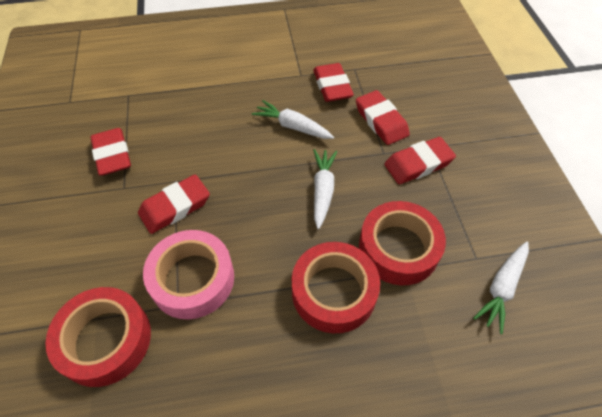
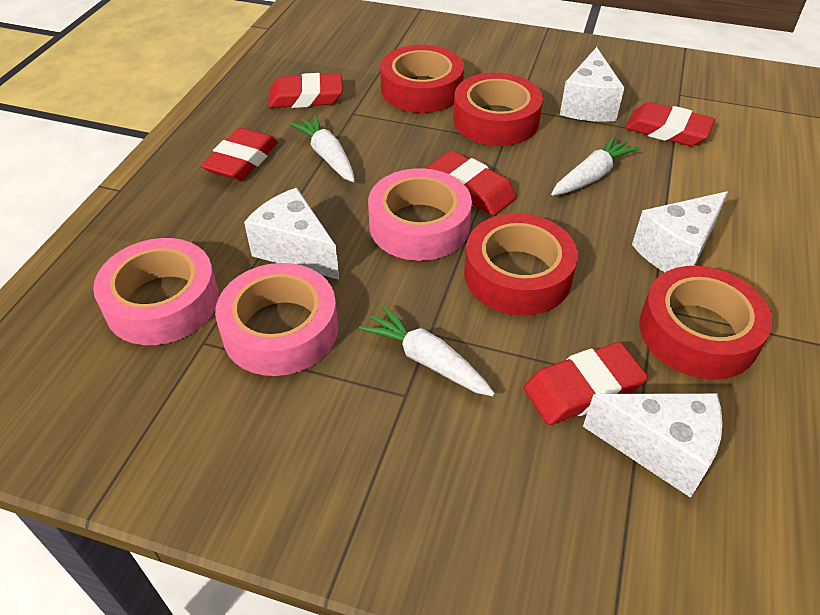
pink tape: [143,230,234,319] = 1 -> [93,238,219,345] [215,263,338,376] [368,168,472,261] = 3
red tape: [45,287,151,387] [292,242,380,333] [359,201,446,285] = 3 -> [380,45,464,113] [453,73,543,146] [464,213,578,315] [639,266,772,379] = 4
white cheese: none = 0 -> [244,188,339,280] [560,47,624,122] [583,393,723,498] [632,191,728,272] = 4

